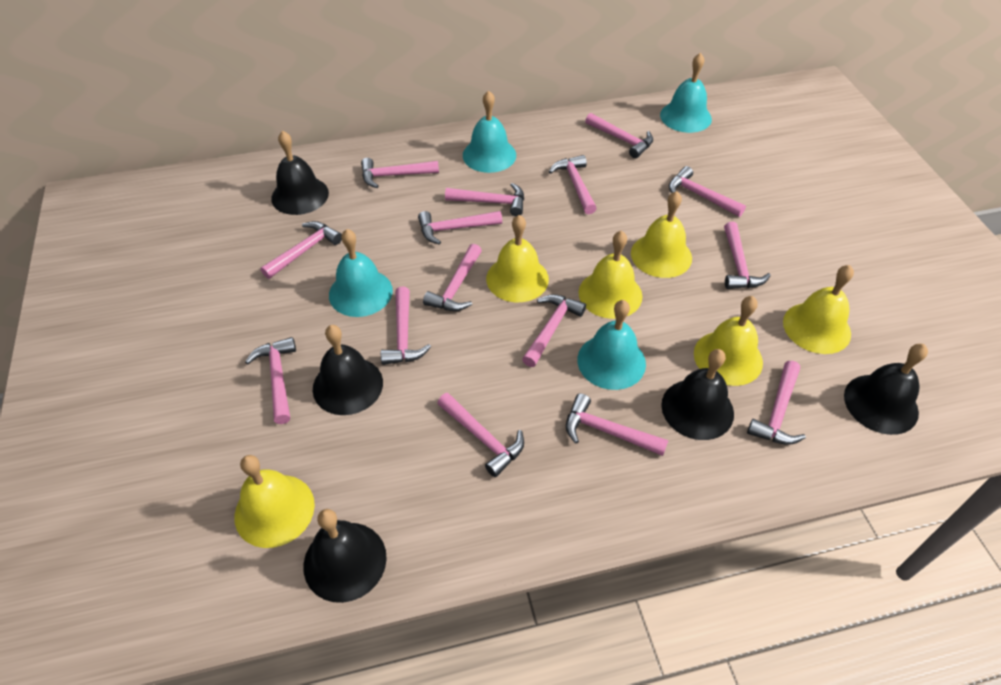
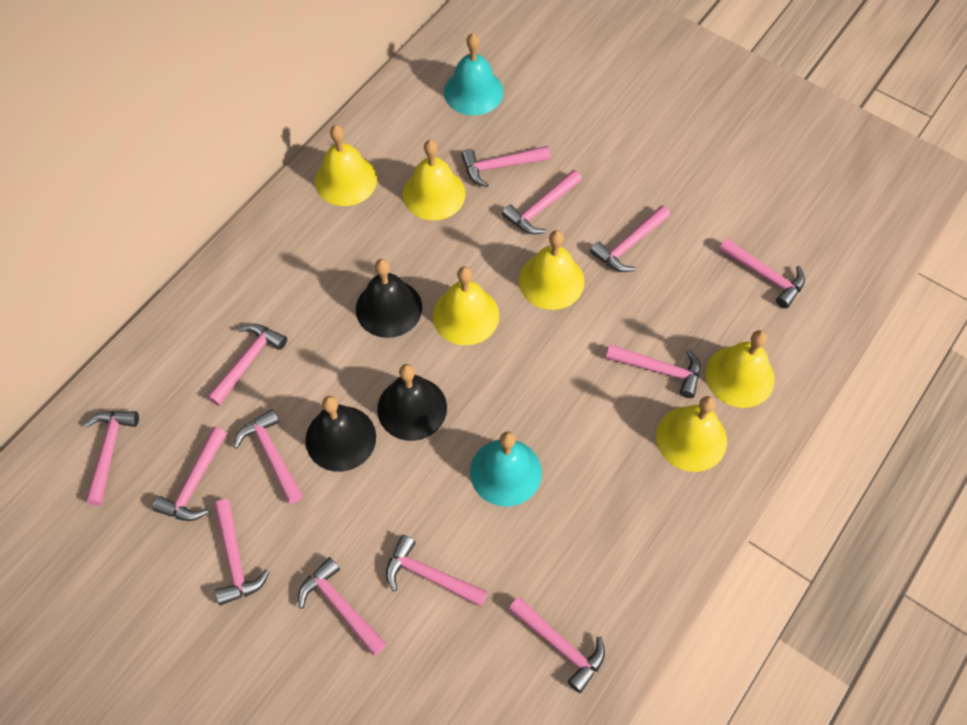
black bell: [271,131,329,215] [303,509,387,603] [313,325,383,415] [661,349,734,440] [844,344,928,435] = 5 -> [305,396,376,472] [356,259,422,338] [377,364,447,441] = 3
pink hammer: [245,337,296,424] [260,221,342,279] [361,158,439,188] [381,287,431,365] [418,211,502,245] [423,244,482,311] [437,393,524,477] [445,183,524,216] [522,294,586,367] [549,155,597,214] [566,393,669,456] [585,113,653,158] [669,166,746,217] [724,222,771,289] [747,361,806,445] = 15 -> [84,411,139,505] [153,427,227,521] [207,323,287,406] [214,499,270,605] [234,409,303,504] [298,557,386,656] [386,535,488,607] [461,146,550,187] [502,170,582,234] [508,597,605,693] [590,205,670,272] [606,344,701,398] [719,238,805,309] = 13
turquoise bell: [329,229,393,317] [463,90,516,173] [577,300,646,390] [660,53,712,133] = 4 -> [444,33,504,116] [470,432,542,507] = 2

